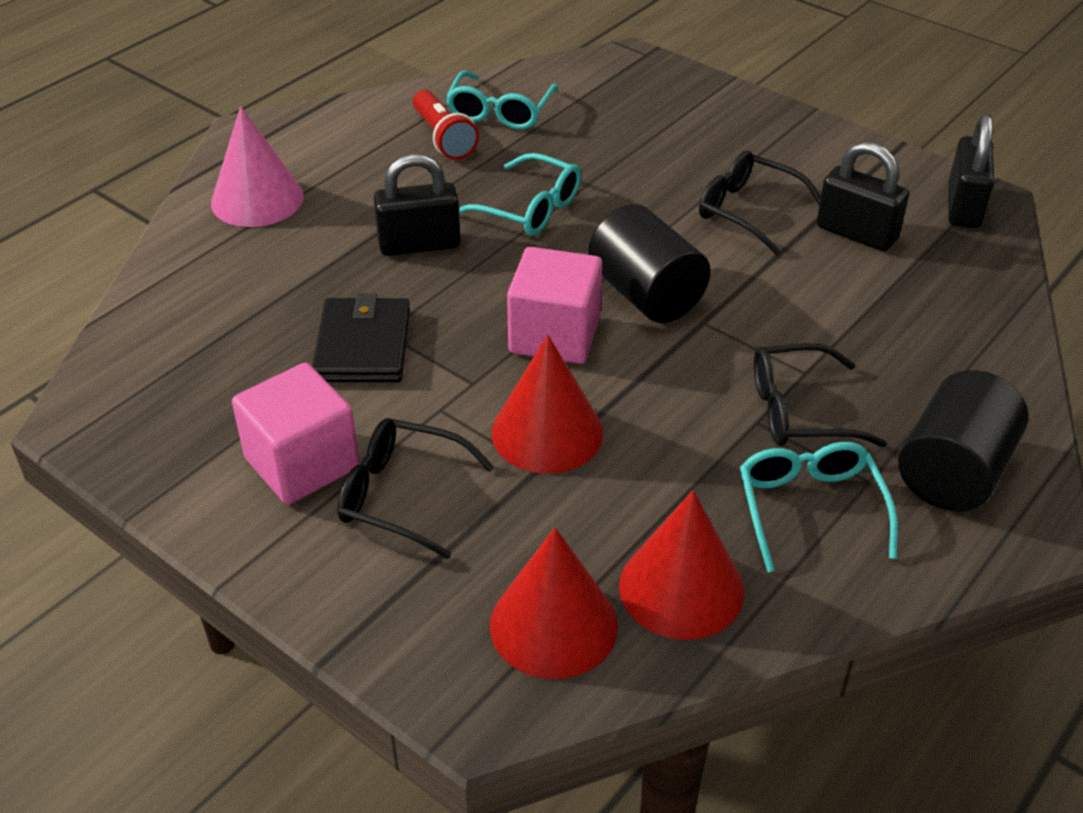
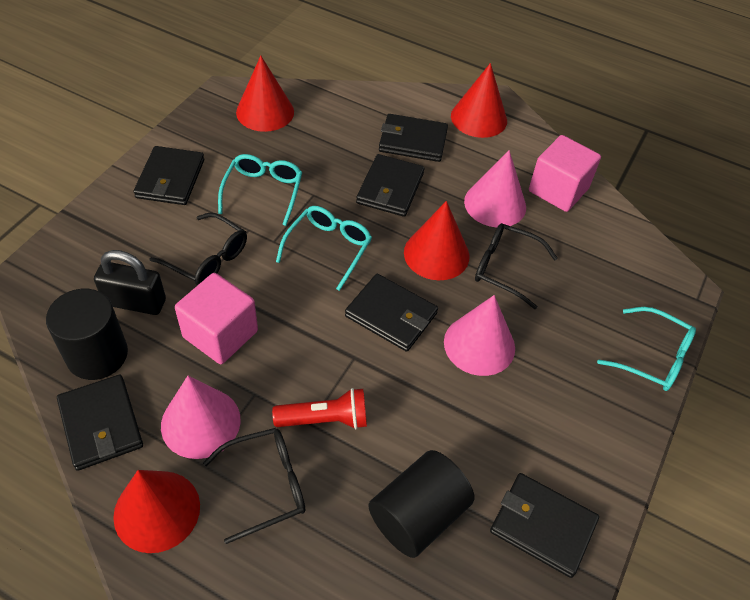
black padlock: [374,154,461,256] [817,141,909,251] [948,114,994,228] = 3 -> [94,250,166,315] = 1
black wallet: [312,293,410,382] = 1 -> [57,375,143,471] [133,146,204,205] [345,274,438,352] [356,154,424,217] [379,114,448,162] [490,473,599,578] = 6
pink cone: [211,106,304,227] = 1 -> [161,376,241,459] [444,295,515,376] [464,150,526,228] = 3
red cone: [490,527,618,679] [492,334,603,474] [619,490,744,640] = 3 -> [113,470,200,553] [236,55,294,132] [404,201,470,280] [451,63,507,138] = 4

